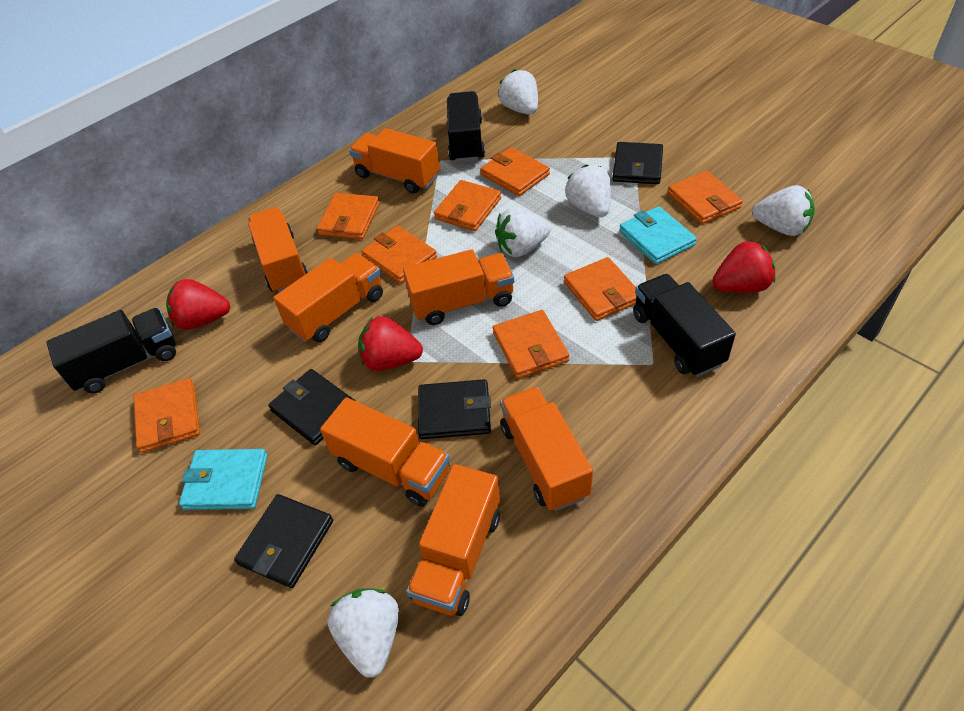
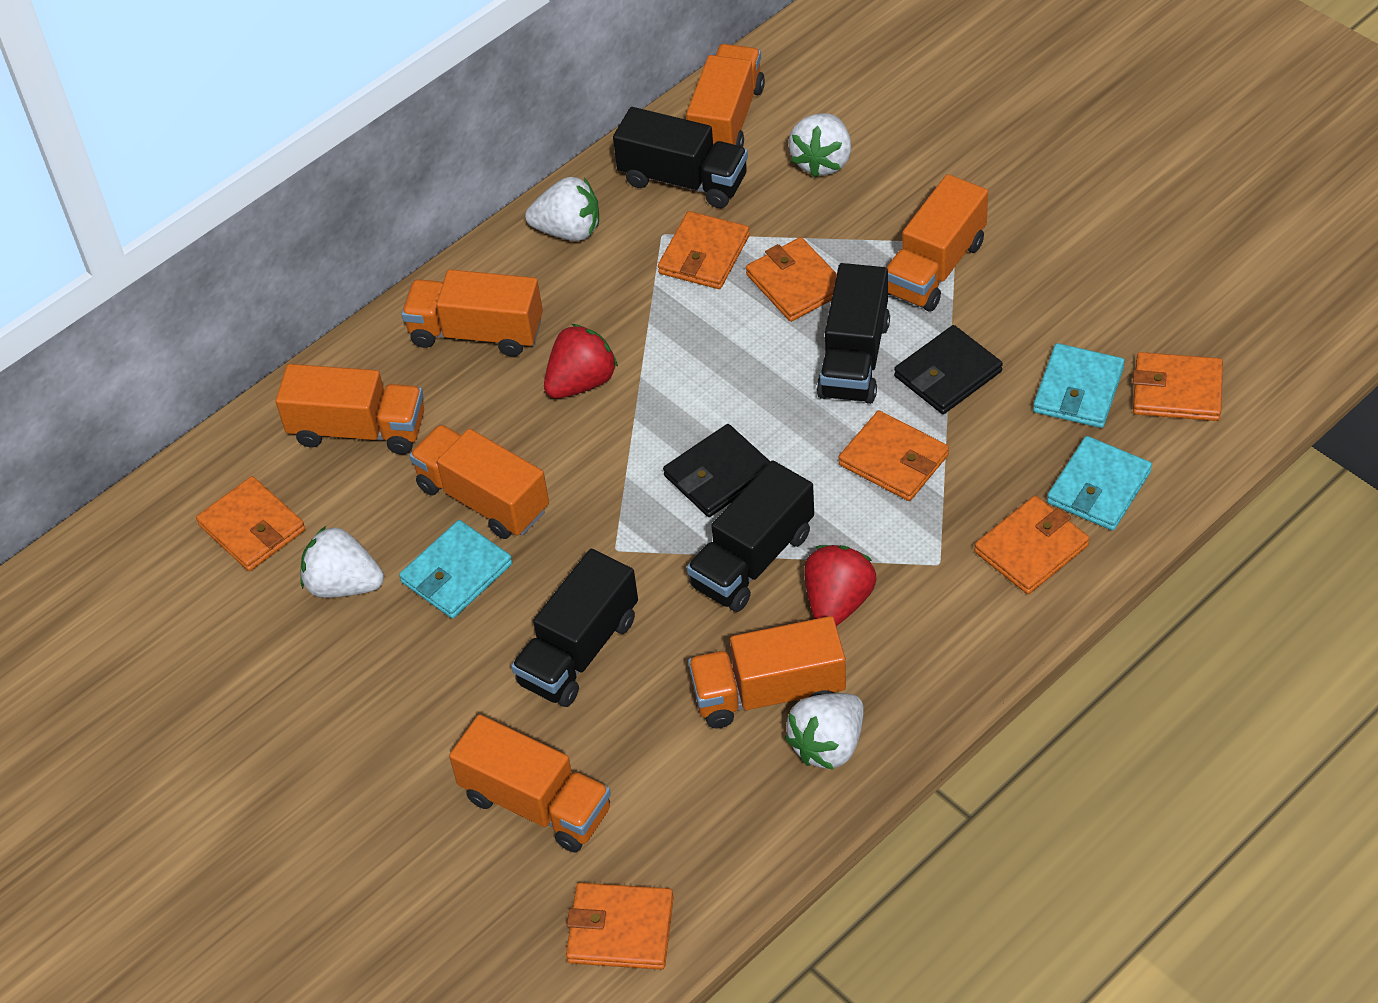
black truck: [46,308,176,394] [447,91,485,162] [633,274,736,377] = 3 -> [511,549,638,707] [613,107,748,208] [687,461,814,612] [817,263,890,404] = 4
black wallet: [234,494,333,588] [268,369,356,445] [418,379,491,439] [612,142,663,184] = 4 -> [663,424,770,517] [894,325,1003,414] = 2
orange wallet: [134,378,200,453] [317,193,380,239] [361,226,437,283] [434,180,501,231] [480,147,550,196] [493,310,569,379] [564,257,637,321] [668,171,743,224] = 8 -> [196,476,306,571] [566,883,674,970] [658,211,750,289] [746,237,837,322] [838,411,949,501] [974,495,1089,594] [1133,352,1223,421] = 7
red strawberry: [166,279,230,330] [358,316,423,371] [712,240,776,293] = 3 -> [544,324,618,399] [804,545,877,626] = 2
turquoise wallet: [179,449,267,510] [619,206,697,264] = 2 -> [399,520,512,619] [1033,343,1125,428] [1047,436,1152,531] = 3
white strawberry: [327,588,399,678] [495,207,551,257] [498,69,538,115] [565,165,611,217] [752,185,815,236] = 5 -> [301,526,384,598] [525,177,599,241] [785,693,864,770] [788,113,851,178] = 4

